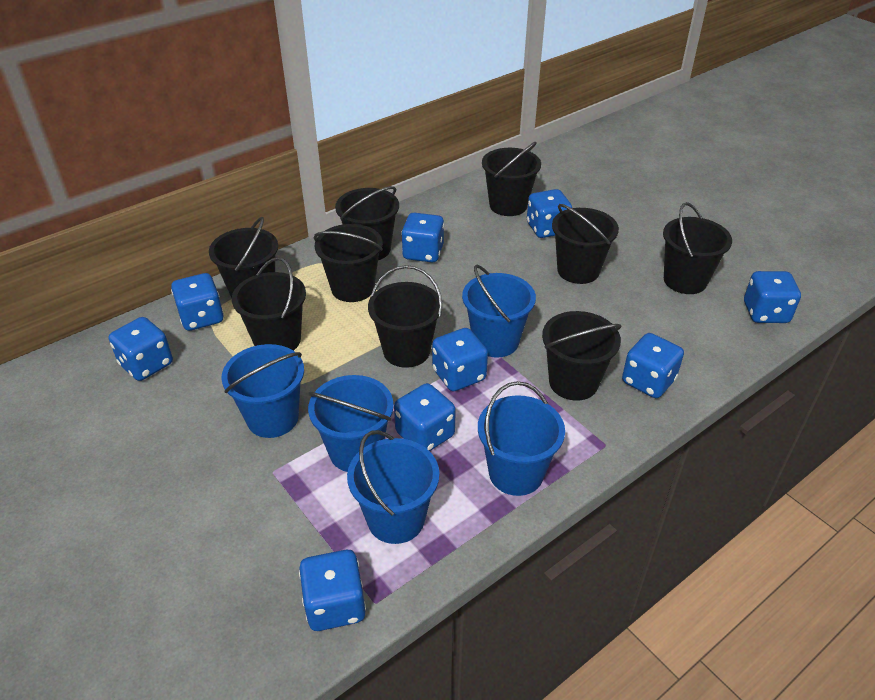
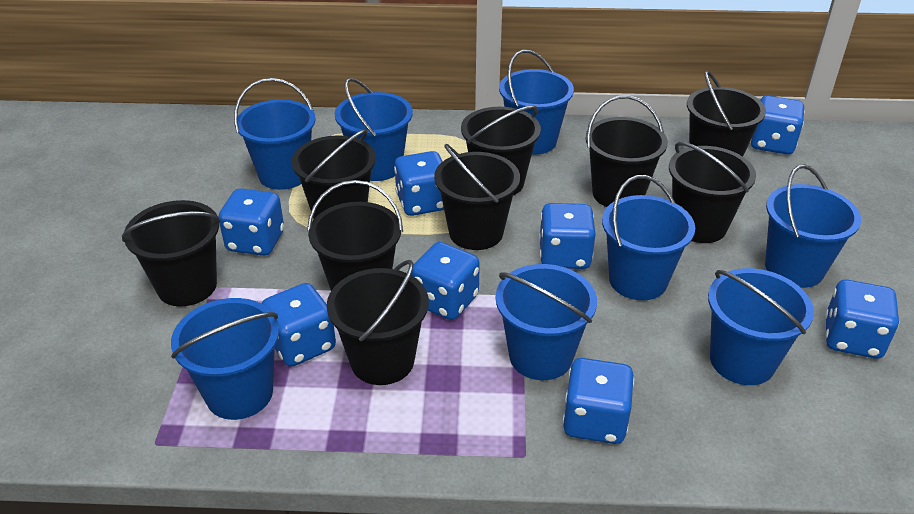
blue bucket: [222,344,304,438] [308,375,394,472] [347,430,439,544] [462,265,536,358] [478,381,565,496] = 5 -> [171,298,279,420] [234,78,315,190] [335,78,413,181] [495,264,597,380] [499,50,574,155] [602,175,695,300] [708,268,814,385] [765,164,861,288] = 8
blue dice: [109,317,173,381] [171,273,224,331] [299,550,366,631] [394,383,456,451] [401,213,444,263] [432,328,488,391] [527,189,572,238] [622,333,684,398] [744,271,801,323] = 9 -> [219,188,284,256] [262,283,336,367] [394,151,444,216] [411,242,480,320] [539,203,595,269] [563,358,634,444] [751,96,805,155] [825,280,899,359] = 8

